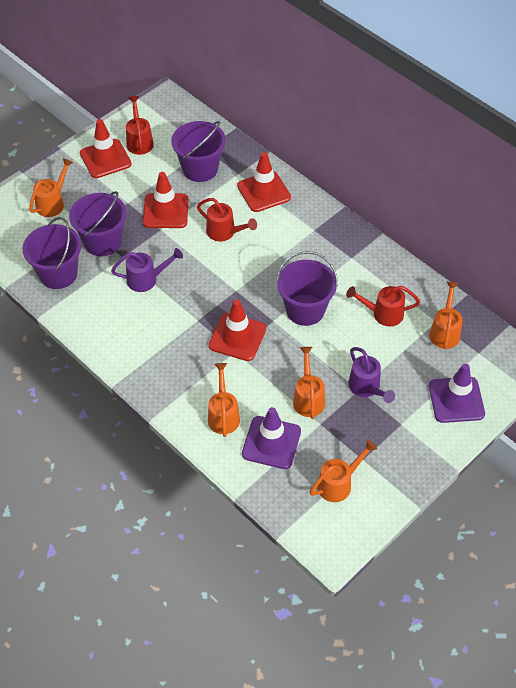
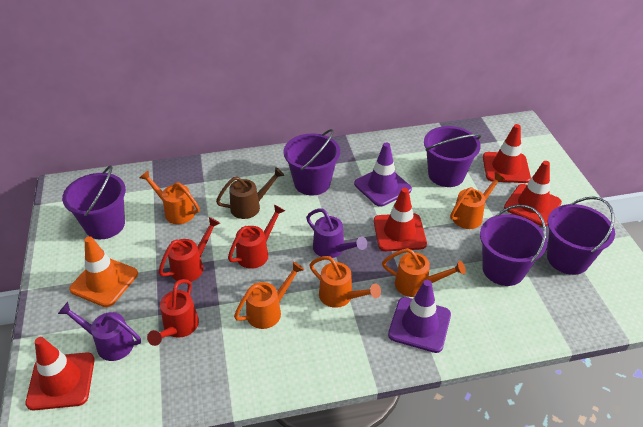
brown watering can: none = 0 -> [216,167,284,219] = 1
orange traffic cone: none = 0 -> [69,236,138,307] = 1
purple bucket: [22,217,81,289] [69,191,127,256] [171,121,226,182] [276,251,338,326] = 4 -> [62,165,126,239] [283,129,340,196] [424,126,481,187] [480,205,547,286] [547,196,615,275] = 5

